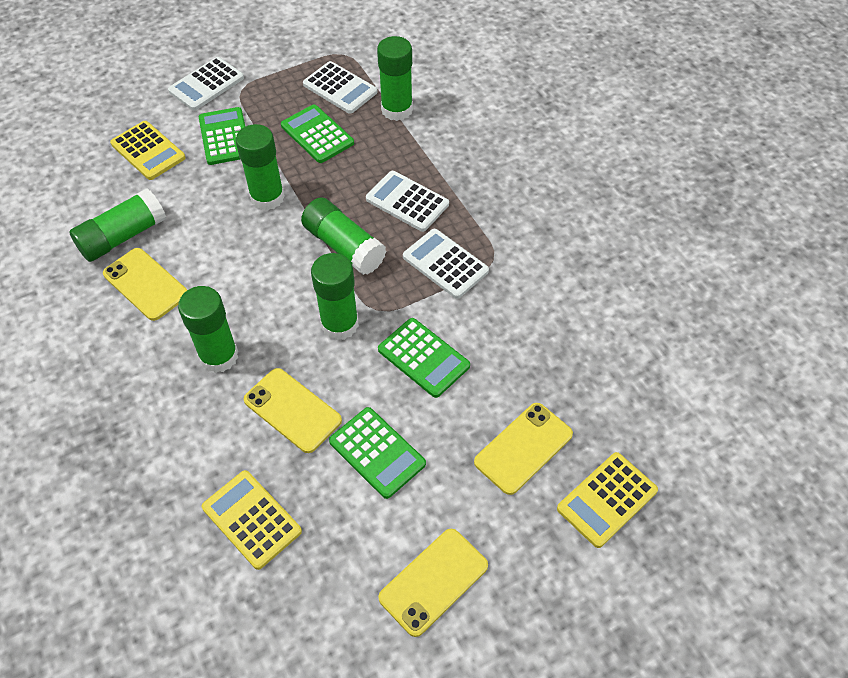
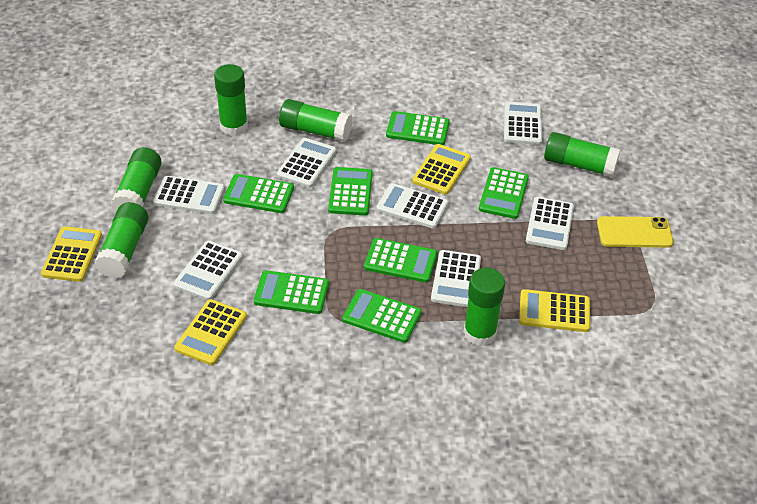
green calculator: [199,107,246,165] [281,104,354,163] [329,407,426,499] [378,318,470,398] = 4 -> [223,174,294,213] [254,270,329,314] [328,167,373,215] [342,289,422,343] [364,238,437,283] [386,111,450,145] [479,167,529,219] = 7
white calculator: [168,57,244,111] [303,61,378,114] [366,171,449,232] [403,229,489,299] = 4 -> [153,176,225,214] [173,241,243,301] [277,138,336,188] [376,183,448,229] [431,250,481,307] [504,102,542,145] [526,197,574,250] = 7
yellow calculator: [110,121,186,180] [202,470,302,570] [557,452,658,548] = 3 -> [41,226,102,282] [174,299,247,365] [412,144,471,195] [519,289,590,332] = 4
yellow phone: [103,248,187,321] [244,368,342,453] [378,529,488,637] [474,403,573,495] = 4 -> [597,216,674,248] = 1

